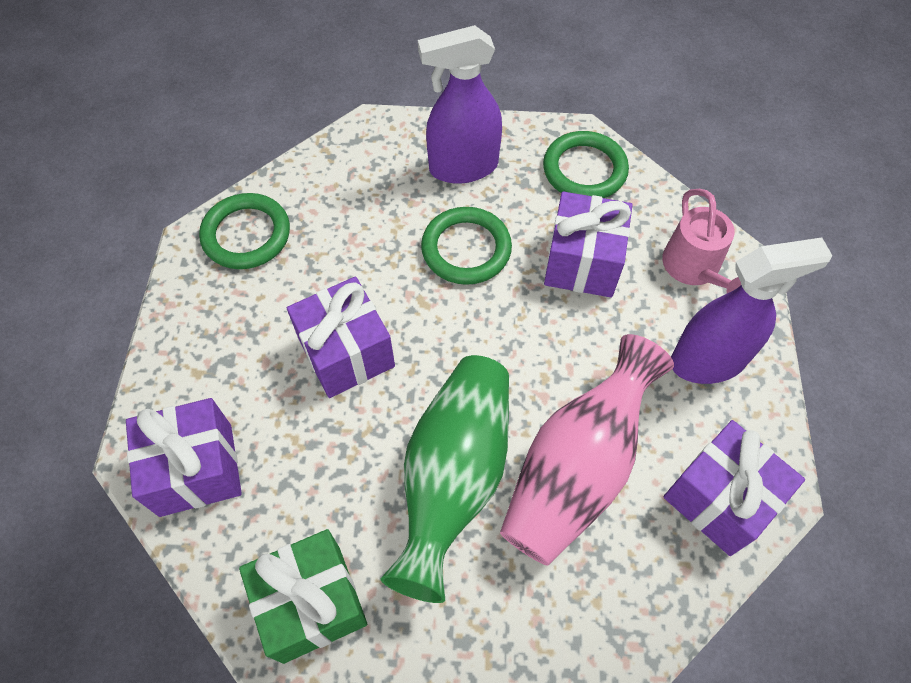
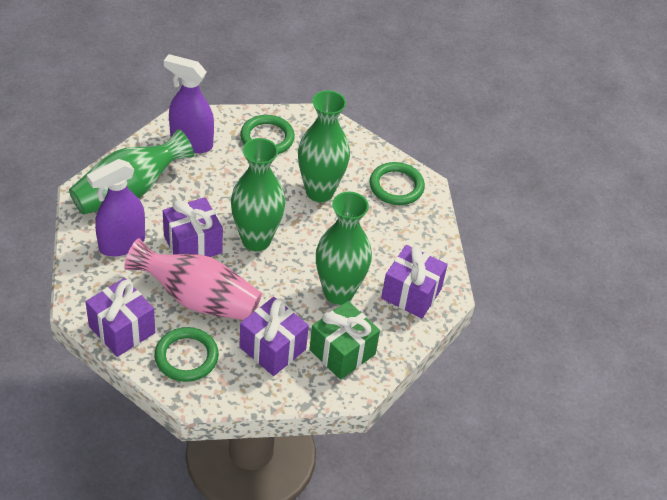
green vase: [381,355,509,603] = 1 -> [69,129,194,215] [231,138,285,251] [298,90,350,202] [316,192,372,305] = 4
pink watering can: [662,189,741,293] = 1 -> none = 0

